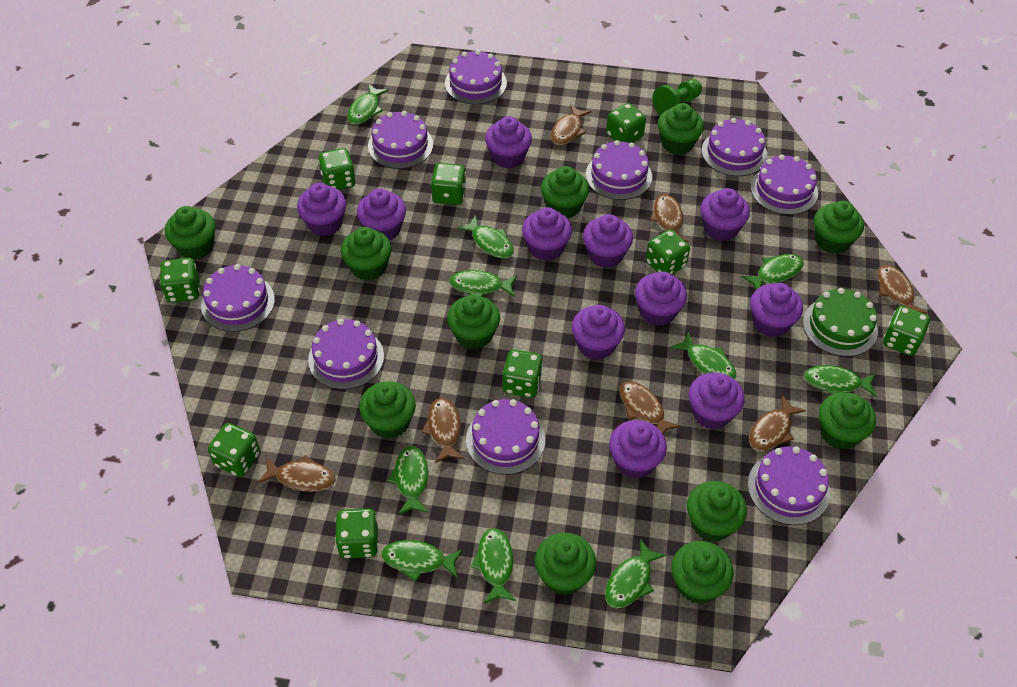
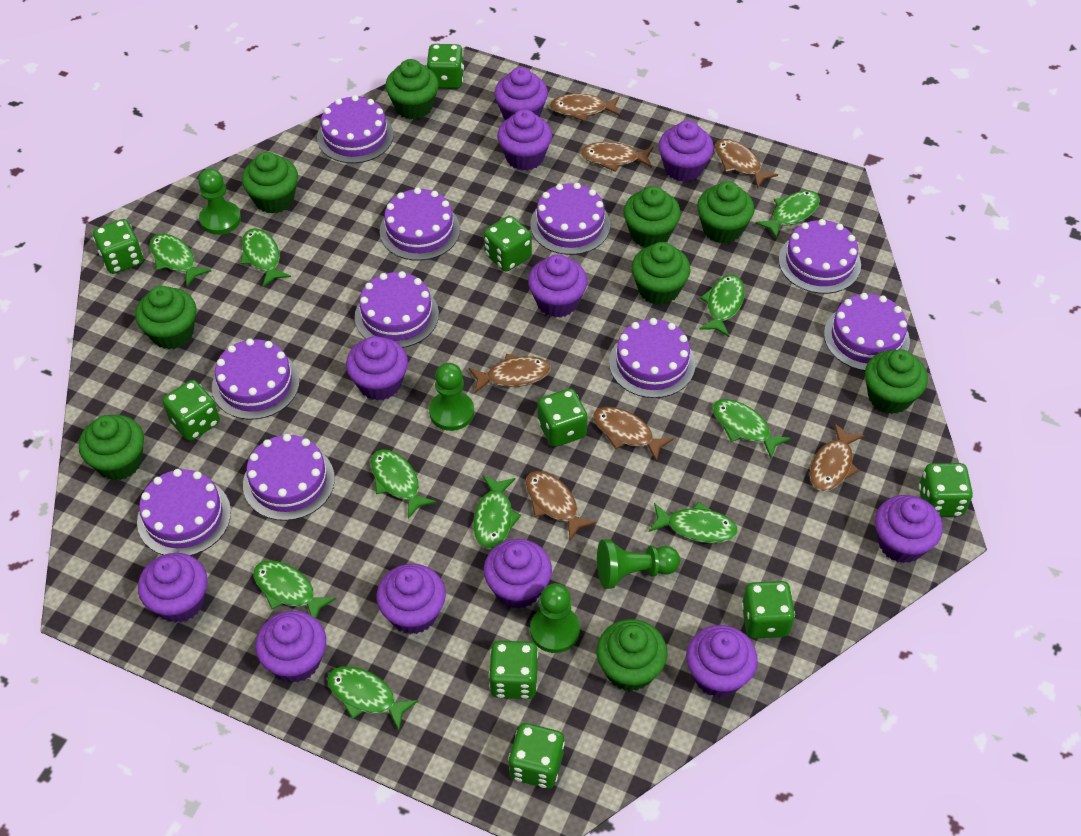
green cake: [803,288,878,357] = 1 -> none = 0
green cupcake: [165,206,216,260] [341,227,392,281] [359,381,416,439] [447,295,500,350] [535,532,596,595] [541,166,589,219] [658,103,704,155] [671,541,734,604] [687,481,747,542] [814,201,864,254] [819,392,876,450] = 11 -> [79,415,144,480] [135,286,196,349] [242,152,298,214] [385,59,439,120] [596,619,667,691] [623,186,681,248] [631,242,691,305] [697,181,754,244] [865,349,928,414] = 9
green pawn: [652,79,702,115] = 1 -> [198,169,241,235] [429,363,474,431] [530,583,580,653] [597,539,680,589] = 4
purple cake: [201,264,275,332] [308,319,384,389] [368,111,433,169] [445,50,507,105] [466,399,545,475] [586,140,652,200] [702,118,767,176] [748,446,830,525] [750,154,818,215] = 9 -> [137,469,231,556] [212,339,300,420] [243,434,335,521] [317,95,394,163] [355,271,439,348] [380,188,460,261] [530,183,610,255] [609,318,695,398] [779,219,861,294] [824,293,910,371] = 10

